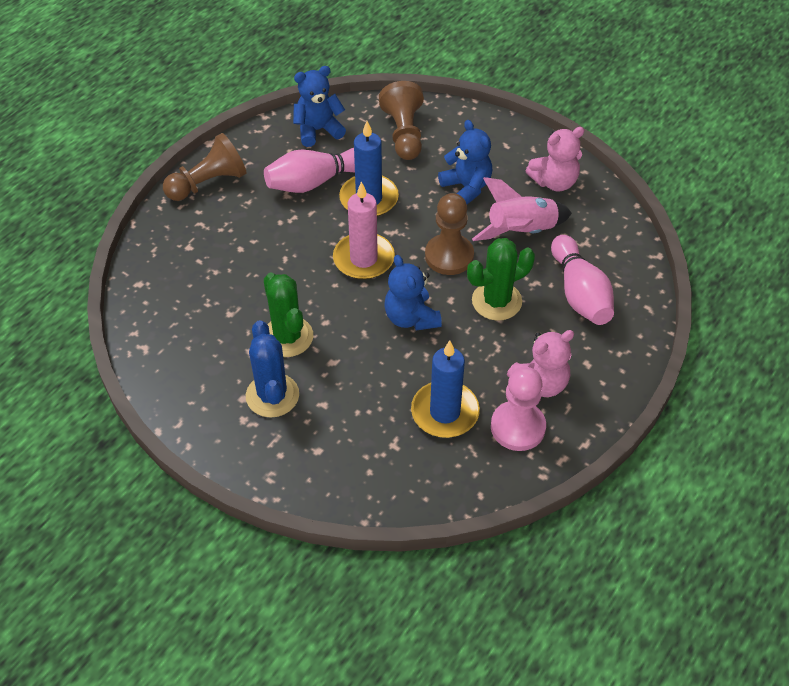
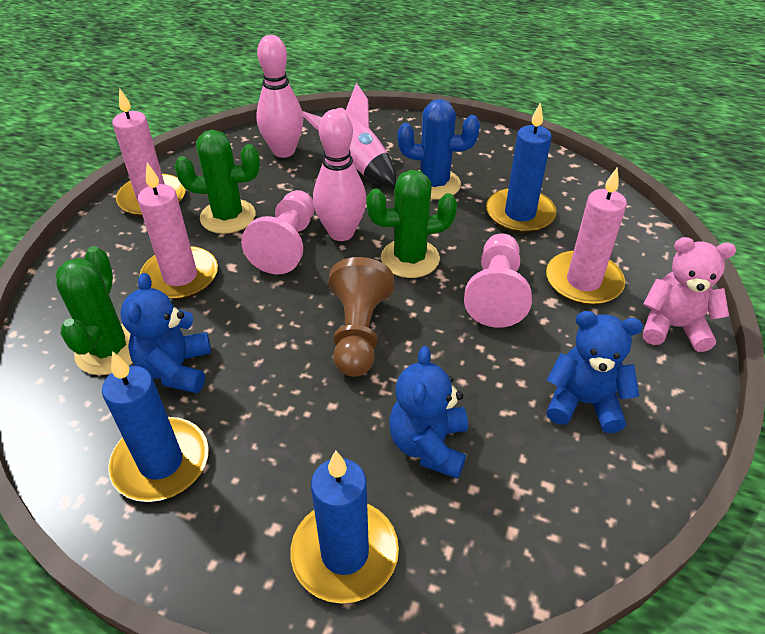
blue candle: [339,121,399,217] [411,340,480,438] = 2 -> [102,351,209,502] [291,450,399,604] [486,102,557,233] = 3
brown pawn: [163,133,246,201] [379,81,424,160] [425,193,474,275] = 3 -> [328,257,394,377] = 1
green cactus: [264,273,313,357] [467,238,535,321] = 2 -> [56,246,133,375] [174,130,260,234] [366,170,457,278] = 3
pink candle: [333,182,395,280] = 1 -> [112,88,186,217] [138,163,218,300] [546,167,627,305] = 3
pink pawn: [491,367,546,451] = 1 -> [241,190,314,274] [464,233,532,328] = 2
pink teddy bear: [507,330,574,397] [525,127,584,192] = 2 -> [643,237,736,352] = 1

